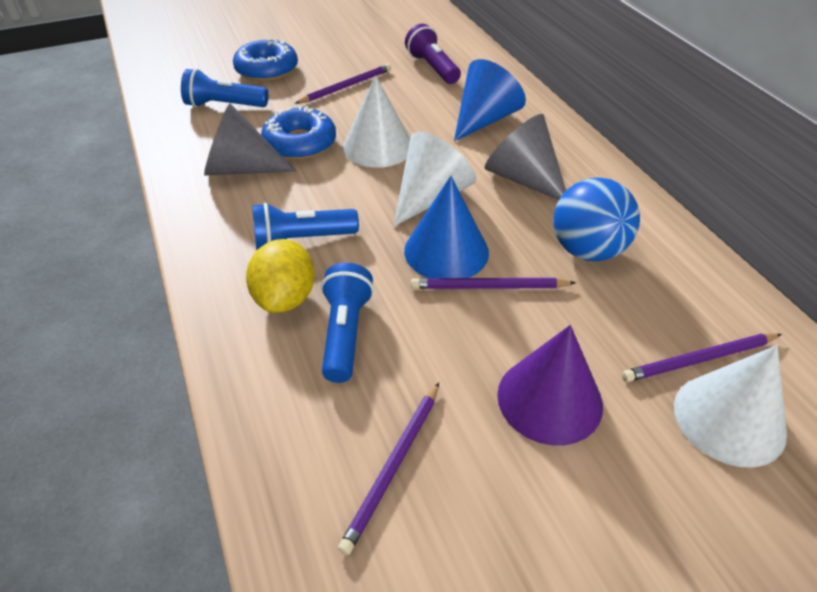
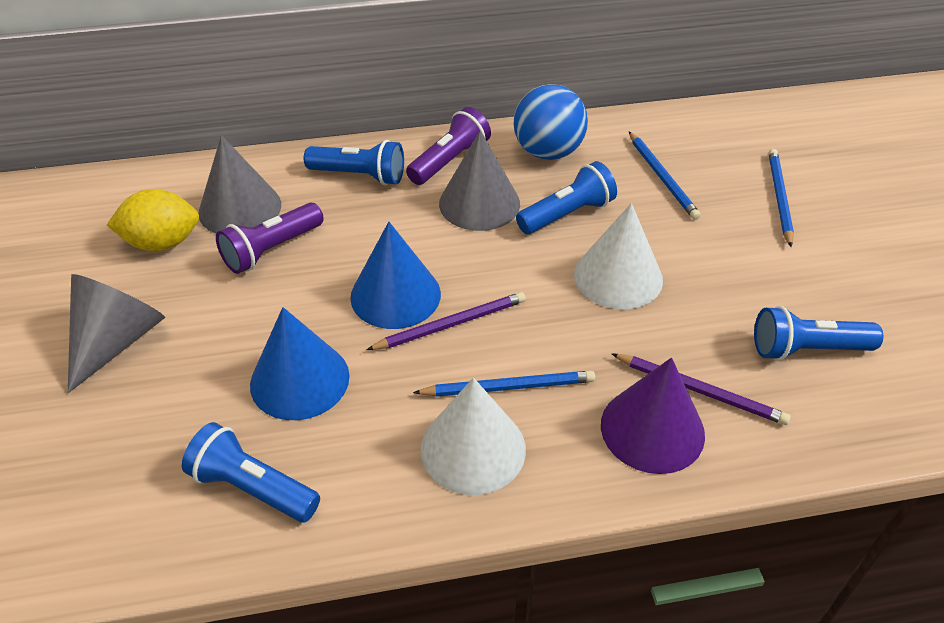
blue donut: [233,38,298,82] [261,106,336,160] = 2 -> none = 0
blue flashlight: [181,69,268,107] [252,203,359,250] [321,263,374,383] = 3 -> [182,422,320,522] [304,140,404,185] [516,161,617,234] [754,306,883,361] = 4
blue pencil: none = 0 -> [413,371,595,397] [629,132,701,220] [769,149,794,247] = 3
grey cone: [204,103,296,176] [485,114,566,200] = 2 -> [68,274,165,393] [199,135,281,234] [439,130,520,231] = 3
purple flashlight: [405,24,461,84] = 1 -> [216,203,324,274] [406,107,491,185] = 2
purple pencil: [295,64,391,103] [338,383,439,555] [411,278,576,289] [622,333,782,382] = 4 -> [366,292,526,350] [611,353,791,425] = 2
white cone: [343,75,410,168] [394,132,476,227] [674,345,787,467] = 3 -> [421,378,526,495] [574,203,663,309] = 2

